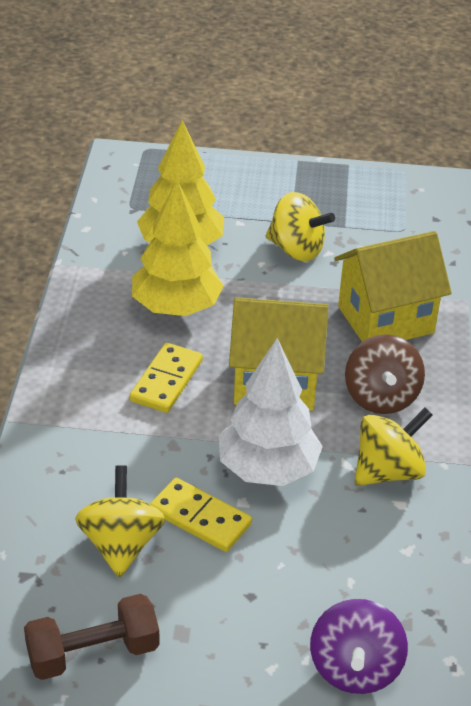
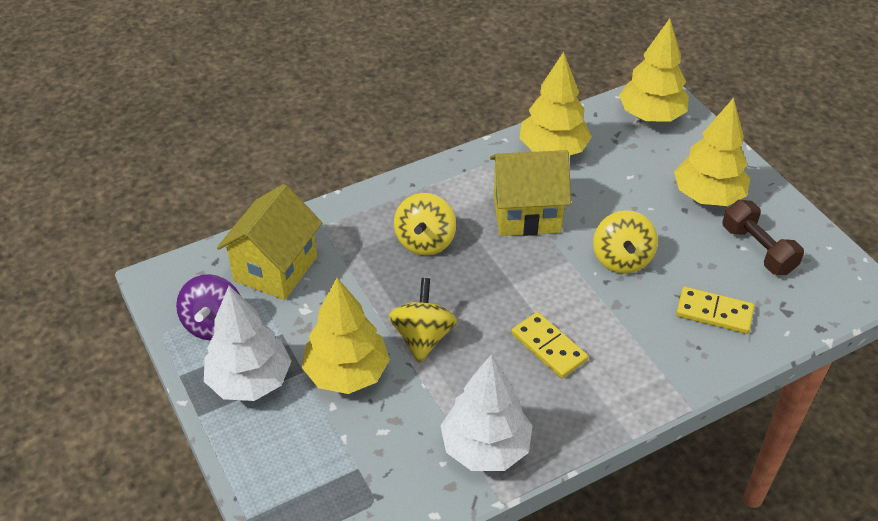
brown spinning top: [345,334,425,414] = 1 -> none = 0
white tree: [219,338,323,486] = 1 -> [204,286,292,401] [440,354,533,471] = 2
yellow tree: [132,180,224,316] [137,120,224,246] = 2 -> [302,278,390,394] [519,52,592,156] [619,18,689,122] [674,98,750,206] = 4

